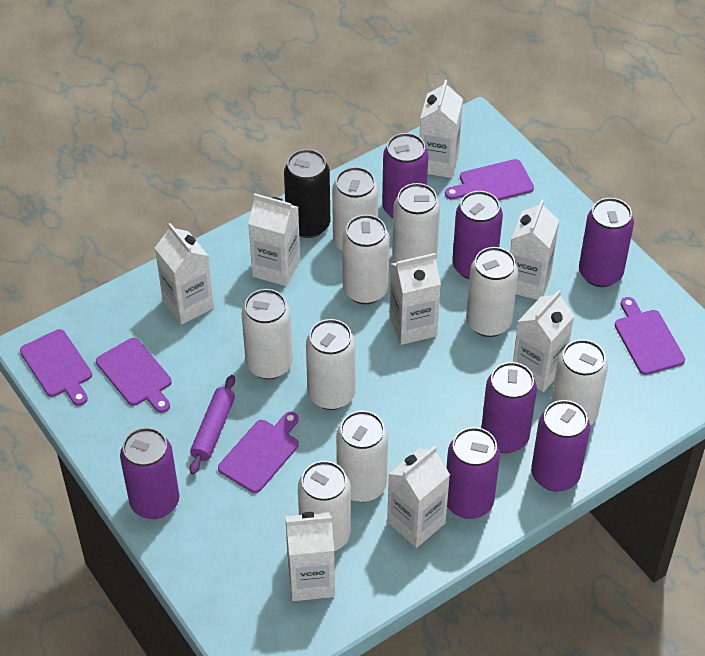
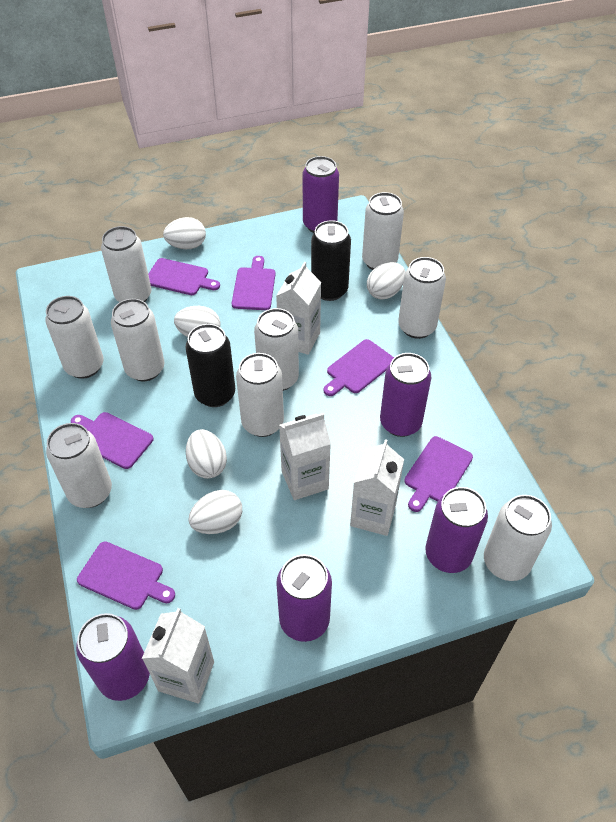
black can: [284,149,330,238] = 1 -> [185,324,235,407] [311,220,351,301] = 2
purple can: [120,427,179,519] [382,133,429,218] [446,427,500,519] [452,191,503,279] [481,362,537,453] [531,400,590,492] [579,198,634,287] = 7 -> [76,613,150,701] [276,555,332,642] [302,156,339,233] [380,353,431,437] [425,487,488,573] = 5
purple cutting board: [20,329,92,406] [96,338,172,413] [218,412,299,493] [445,159,534,201] [615,297,685,375] = 5 -> [71,412,153,469] [77,541,175,610] [148,258,220,295] [232,256,276,310] [323,339,394,396] [404,436,473,512] = 6
purple rolling pin: [190,375,235,475] = 1 -> none = 0
white carton: [155,223,214,325] [248,194,300,286] [285,512,335,601] [387,446,450,548] [389,253,441,345] [420,80,463,178] [510,200,559,300] [513,290,574,392] = 8 -> [142,608,214,704] [276,262,321,355] [279,413,331,500] [350,439,404,536] = 4
white egg: none = 0 -> [163,217,206,249] [174,306,221,337] [186,429,227,479] [188,490,242,534] [367,262,405,300] = 5

